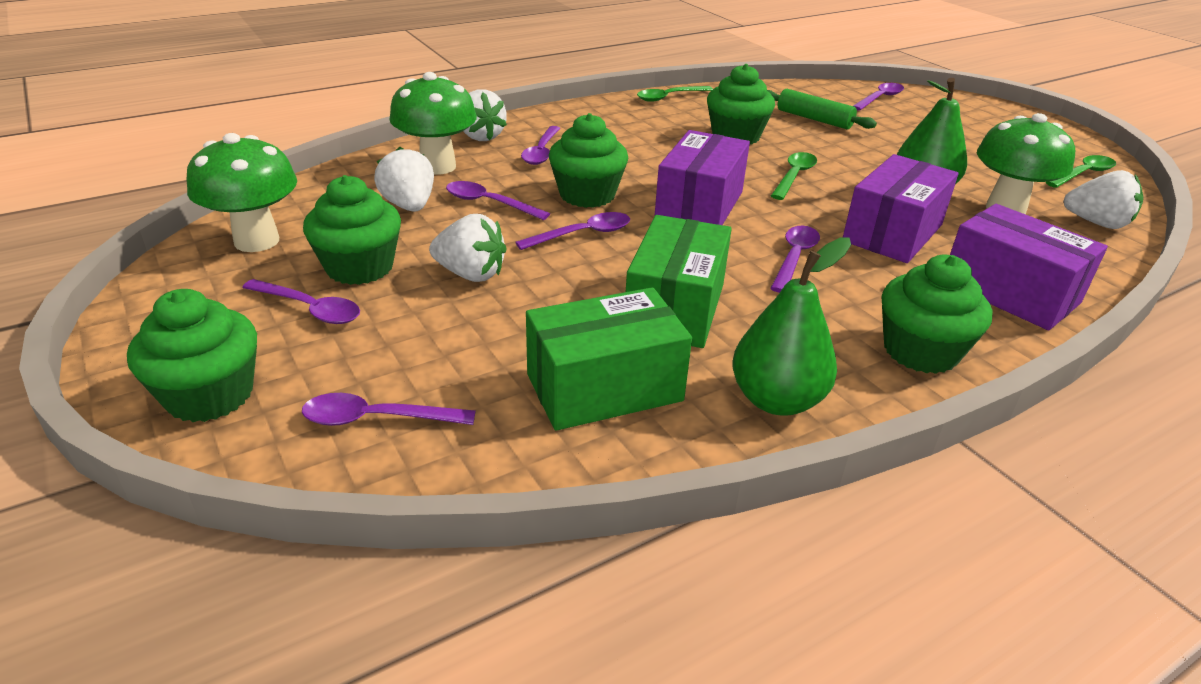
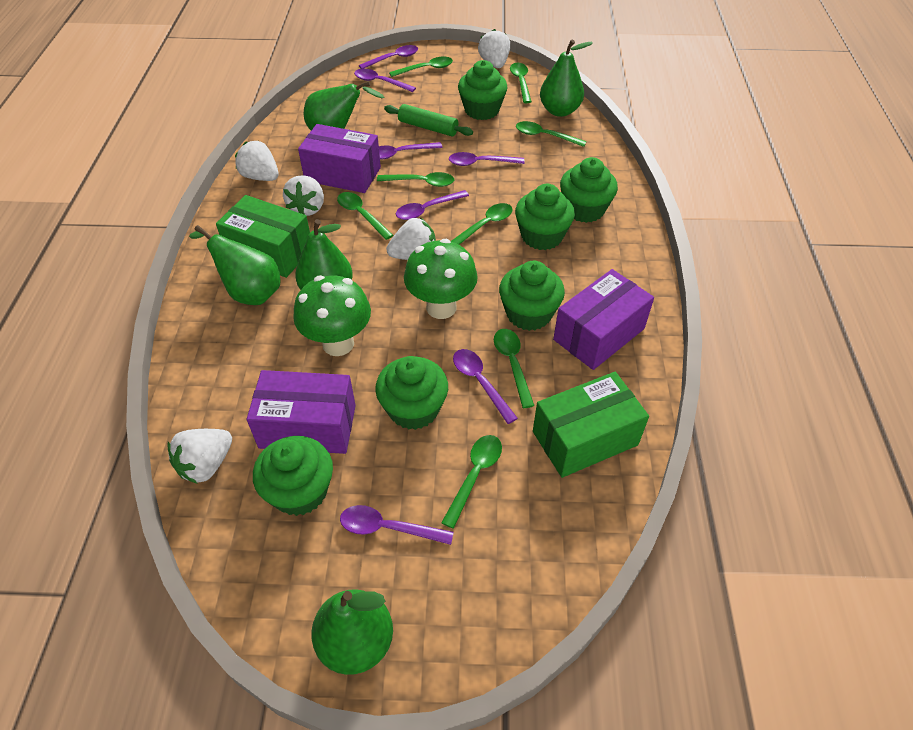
green cupcake: [127,289,257,422] [303,175,401,285] [549,113,628,208] [707,64,775,144] [882,255,993,374] = 5 -> [253,436,333,516] [375,356,448,430] [458,60,507,120] [499,261,565,331] [515,184,575,250] [560,157,618,223] = 6
green mushroom: [186,133,297,252] [389,72,477,175] [977,113,1075,214] = 3 -> [293,275,371,356] [404,239,478,319] = 2
green pear: [732,237,851,416] [897,78,967,184] = 2 -> [189,225,280,305] [295,219,353,290] [304,81,384,130] [311,589,393,675] [540,40,593,117] = 5
green spoon: [637,86,713,102] [771,152,817,200] [1046,155,1116,188] = 3 -> [337,192,393,240] [377,172,454,187] [389,57,453,77] [441,435,502,529] [451,203,513,245] [494,329,534,408] [510,63,532,103] [516,121,587,147] = 8
white strawberry: [374,147,434,212] [429,214,507,282] [464,89,507,141] [1063,170,1143,229] = 4 -> [167,429,232,484] [235,141,279,181] [283,175,324,216] [386,218,436,260] [478,29,510,68] = 5

